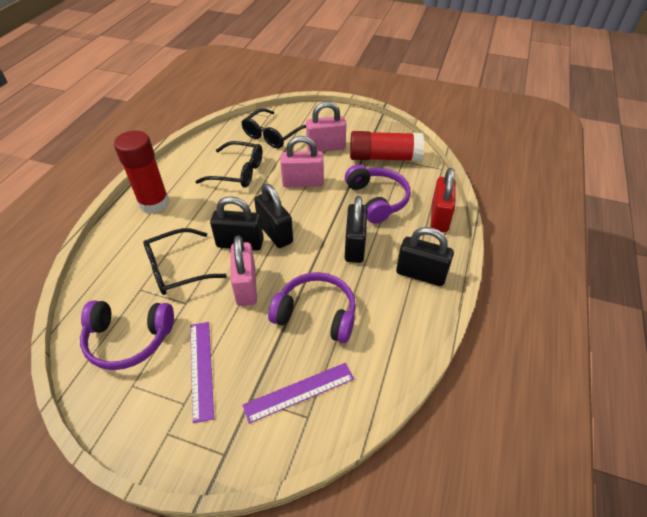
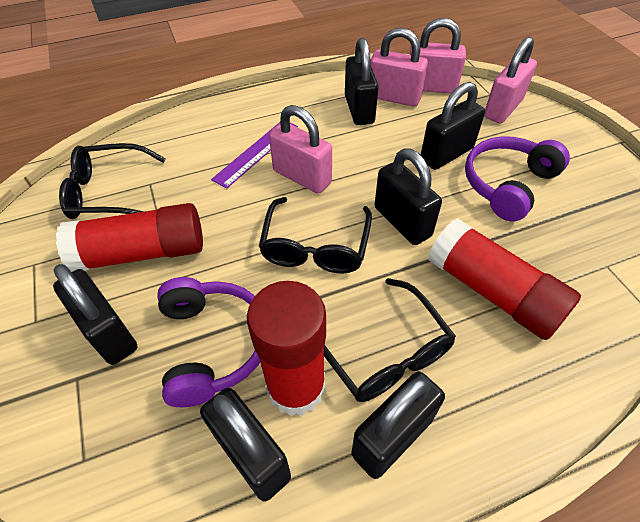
black padlock: [210,196,264,250] [254,184,293,248] [345,196,367,263] [396,227,454,286] = 4 -> [53,264,137,365] [200,388,291,502] [345,38,379,125] [352,371,445,479] [375,148,442,245] [421,82,485,170] = 6
pink padlock: [231,236,257,306] [280,136,324,187] [306,101,346,152] = 3 -> [269,105,332,193] [371,28,428,107] [410,18,466,93] [484,37,537,123] = 4
purple headphones: [80,301,174,370] [268,272,356,343] [345,164,411,224] = 3 -> [157,277,260,407] [465,136,570,221] = 2
purple ruler: [190,322,214,423] [242,363,354,424] = 2 -> [211,122,298,189] = 1
red glue stick: [114,131,169,214] [350,131,424,161] = 2 -> [56,203,203,272] [247,281,326,416] [428,218,581,340] = 3
red padlock: [430,168,456,233] = 1 -> none = 0

